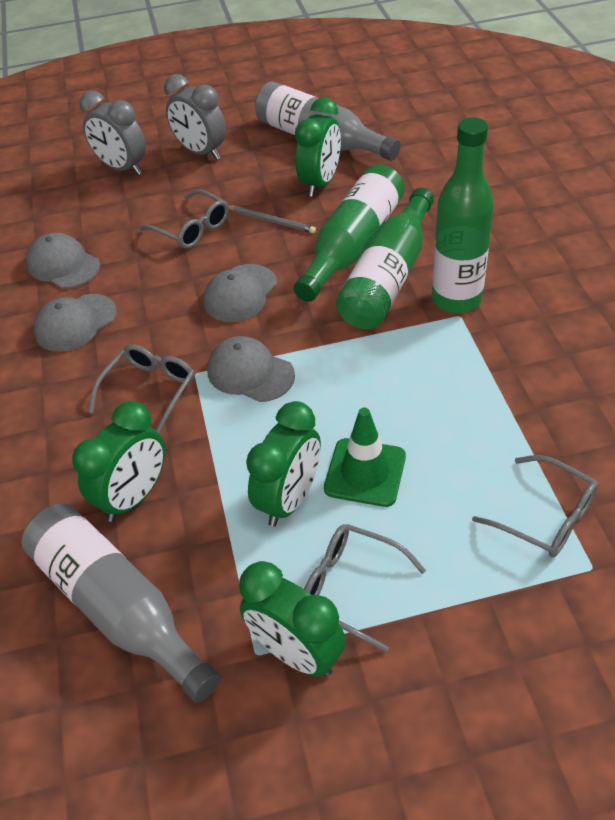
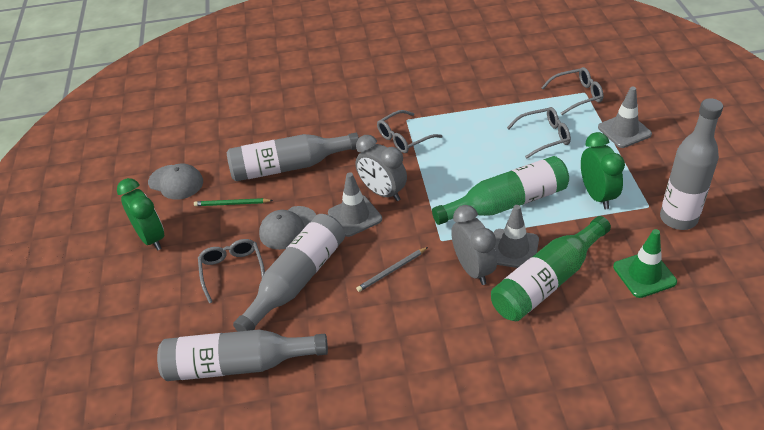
green bottle: [294,164,405,302] [336,188,434,329] [432,117,494,314] = 3 -> [432,156,569,225] [491,216,611,321] = 2
green clock: [72,401,165,522] [239,561,346,677] [246,401,321,527] [295,98,341,197] = 4 -> [117,178,164,250] [581,132,625,209] = 2
green pencil: none = 0 -> [194,198,273,206] = 1
grey bottle: [21,503,220,703] [255,82,400,161] = 2 -> [157,329,328,381] [227,133,359,181] [233,214,345,332] [660,98,723,230] = 4
grey cap: [26,233,100,288] [34,294,117,352] [203,264,277,322] [207,336,295,402] = 4 -> [148,163,203,200] [259,206,316,250] = 2
grey traffic cone: none = 0 -> [328,172,382,237] [493,205,539,268] [598,86,652,148] = 3

